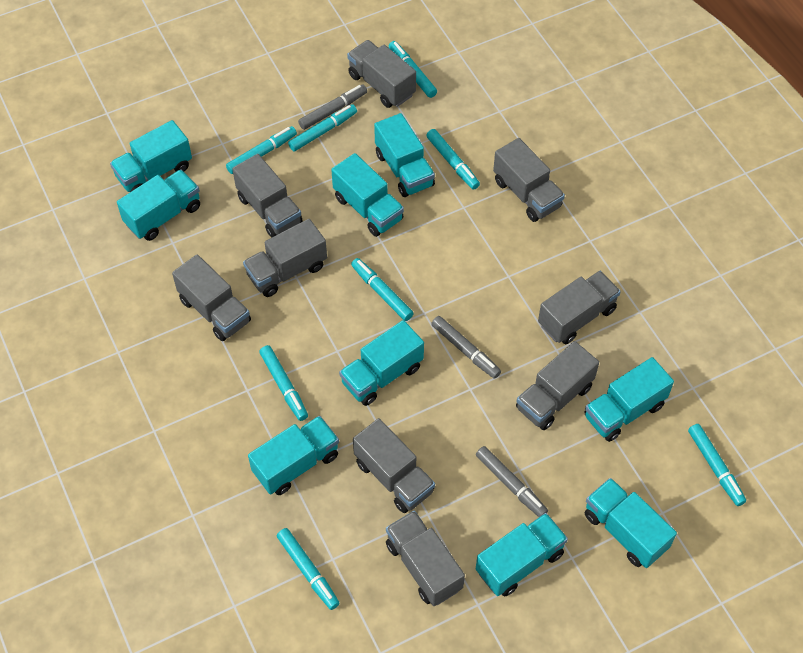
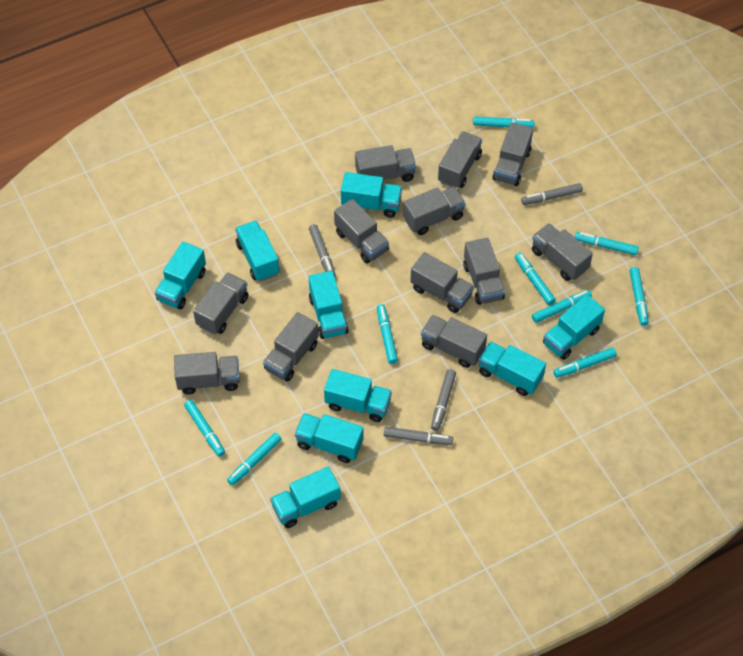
grey marker: [298,84,367,130] [431,316,501,379] [476,446,548,517] = 3 -> [309,224,336,277] [384,427,453,445] [431,369,456,431] [521,183,583,205] = 4
grey truck: [172,254,251,341] [232,154,302,238] [243,219,327,297] [347,40,416,108] [353,418,435,513] [386,511,465,606] [493,138,565,222] [516,341,599,430] [538,271,621,344] = 9 -> [174,352,240,395] [193,272,248,335] [263,312,319,382] [334,199,389,264] [355,145,416,182] [403,187,465,235] [410,252,474,313] [421,315,487,368] [438,131,482,188] [463,238,505,305] [492,122,533,186] [532,223,593,281] = 12
turquoise marker: [226,126,297,174] [259,345,308,421] [277,528,339,610] [288,104,357,151] [351,258,414,321] [389,41,437,98] [426,129,480,190] [688,424,746,506] = 8 -> [184,400,225,457] [227,433,281,485] [377,304,398,364] [473,116,534,128] [515,252,556,305] [532,290,592,323] [553,347,617,378] [575,232,639,255] [630,267,649,326] = 9

